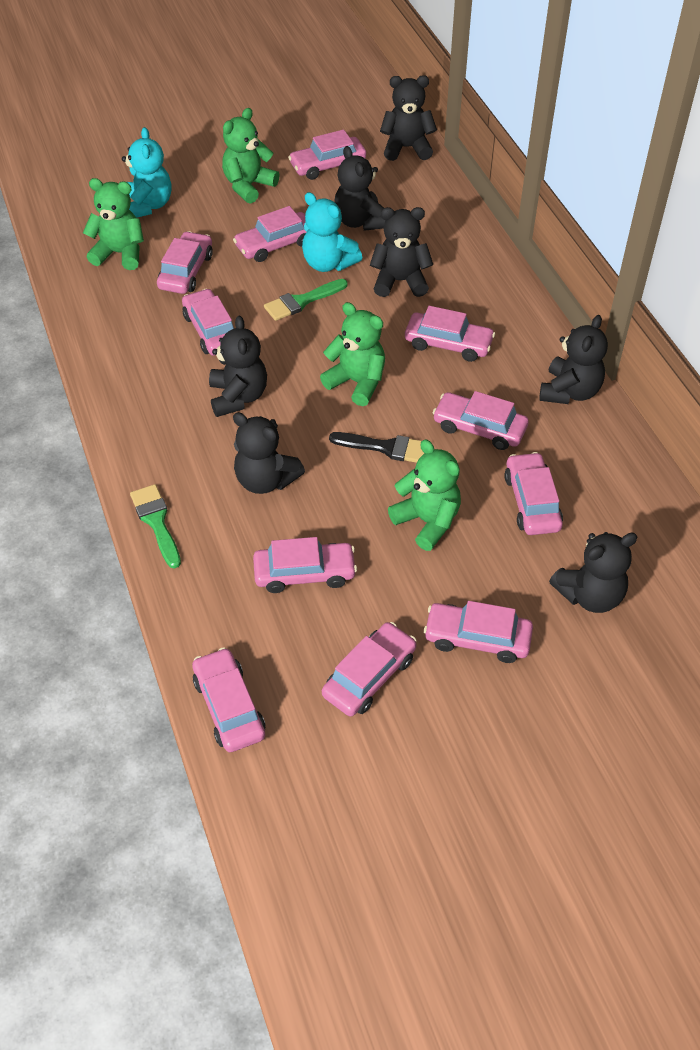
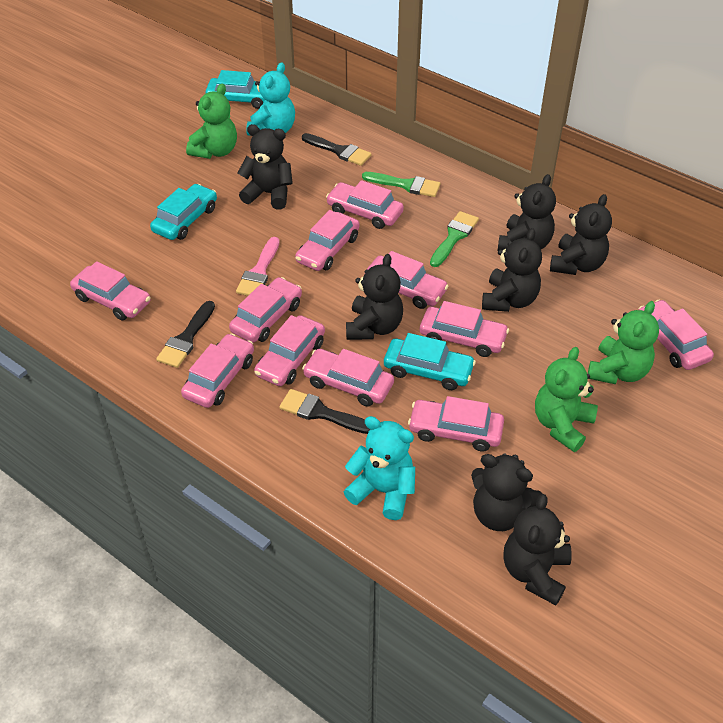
black brush: [329,432,424,463] = 1 -> [156,301,215,368] [279,389,370,434] [302,133,372,166] = 3
green teddy bear: [83,178,144,270] [222,108,279,204] [320,302,385,406] [388,439,461,551] = 4 -> [186,84,237,159] [535,347,598,452] [588,301,659,384] = 3
pink brush: none = 0 -> [236,237,279,296] = 1
turquoise car: none = 0 -> [150,184,217,240] [205,70,265,109] [384,333,476,390] = 3

